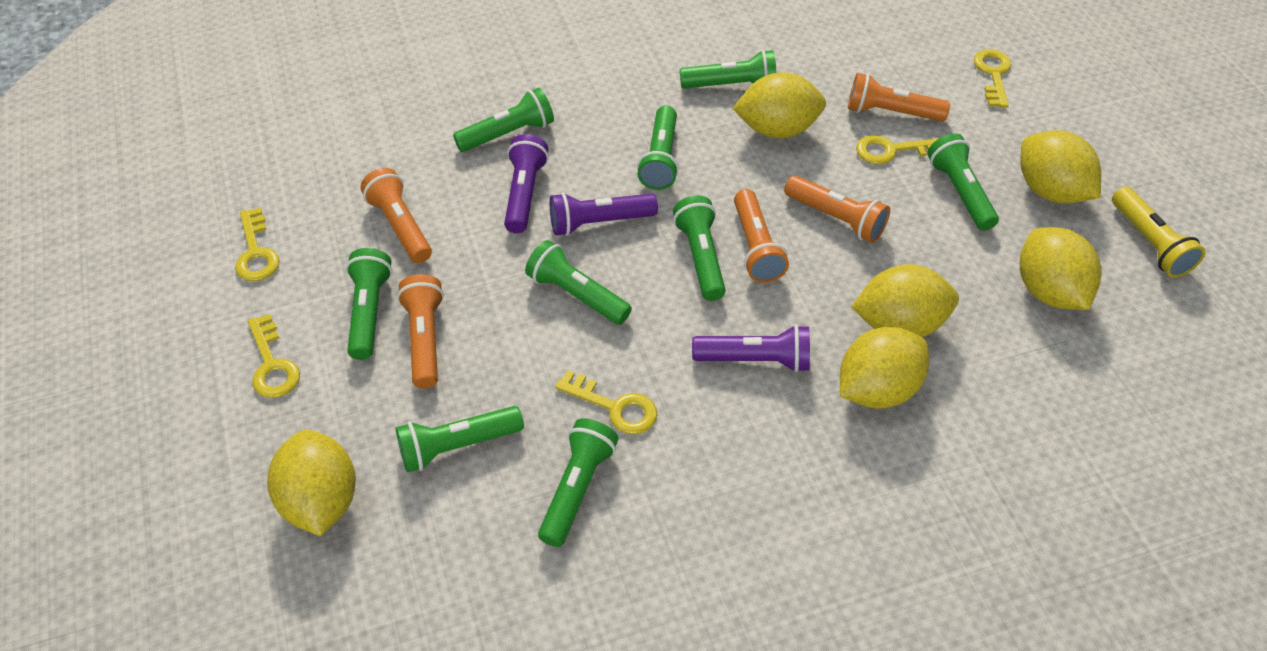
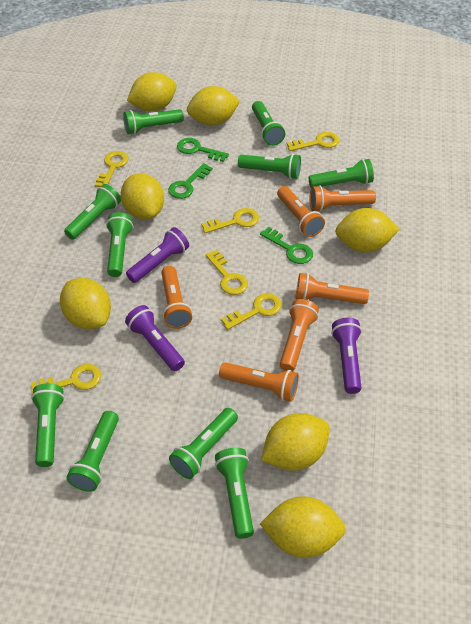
green flashlight: [346,248,392,360] [396,406,524,473] [453,88,554,152] [525,240,632,325] [538,418,619,547] [637,106,679,190] [673,196,726,301] [680,50,777,89] [927,133,999,231] = 9 -> [31,383,64,467] [64,184,121,240] [67,411,119,492] [106,212,133,277] [123,109,184,135] [169,408,238,479] [215,448,254,539] [238,154,301,179] [252,101,285,146] [309,159,374,188] = 10
green key: none = 0 -> [168,163,213,199] [177,138,229,162] [260,227,313,264] = 3
orange flashlight: [360,168,432,263] [397,274,444,389] [734,189,789,283] [784,175,890,243] [848,73,950,122] = 5 -> [161,266,192,329] [219,362,299,402] [277,186,325,237] [280,299,319,371] [296,273,369,304] [310,185,376,212] = 6
yellow flashlight: [1112,187,1206,278] = 1 -> none = 0
yellow key: [235,207,280,281] [248,314,300,398] [555,370,657,434] [856,135,939,165] [974,49,1012,108] = 5 -> [31,364,101,394] [95,151,128,187] [201,208,259,233] [205,250,248,295] [221,293,282,330] [286,132,339,151] = 6
yellow lemon: [267,430,356,536] [732,72,826,138] [840,327,929,409] [851,264,959,337] [1020,130,1101,204] [1020,227,1102,310] = 6 -> [60,278,111,329] [121,173,164,220] [127,72,177,112] [187,86,240,126] [260,496,346,558] [261,413,330,471] [335,208,399,253] = 7

